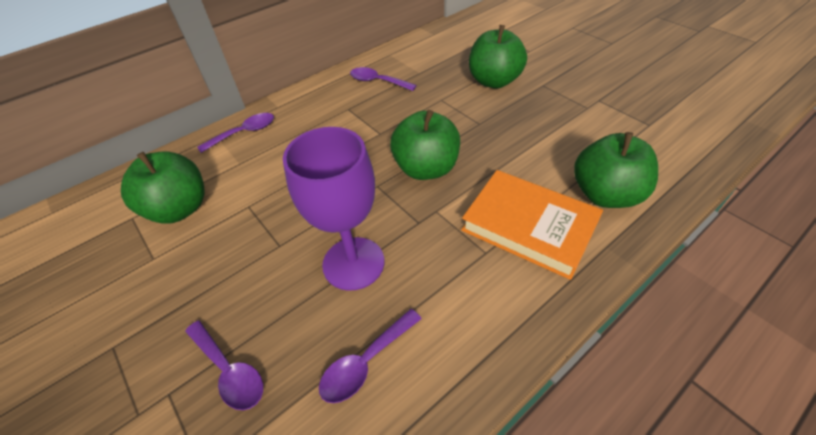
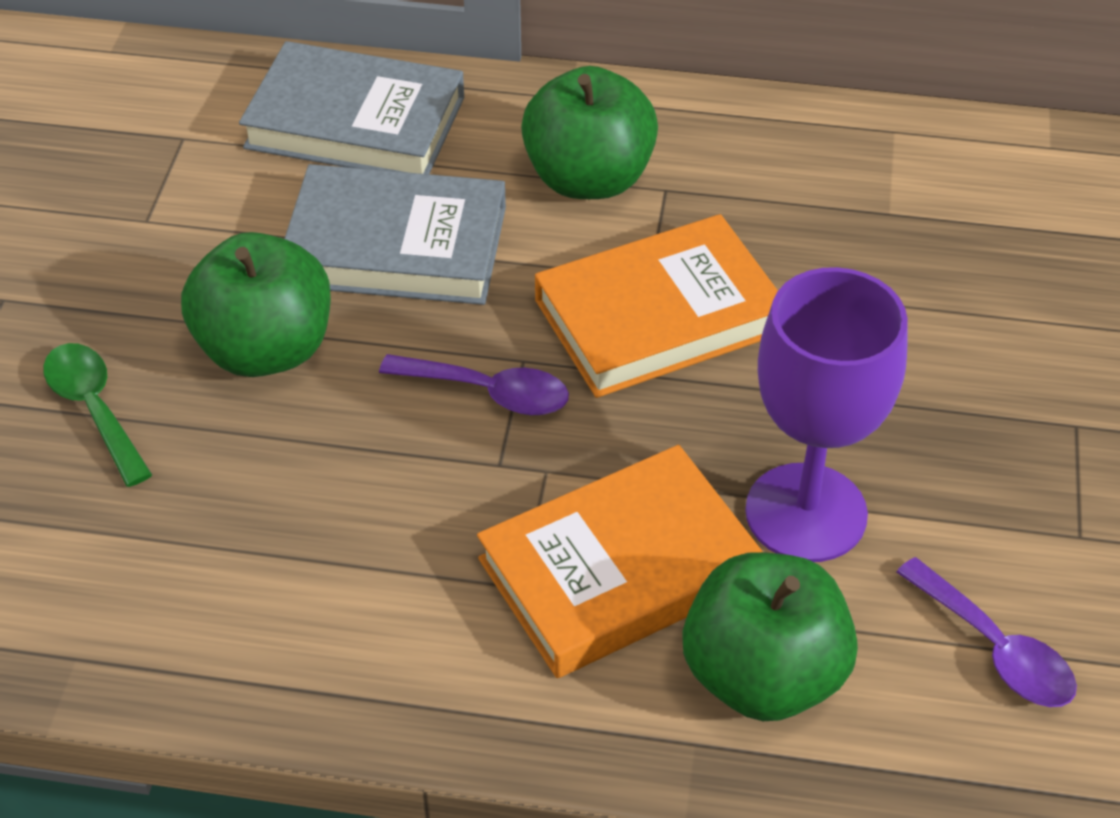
green apple: [121,152,205,224] [390,110,460,180] [469,25,527,88] [574,132,658,208] = 4 -> [181,232,331,377] [521,66,658,199] [682,552,858,721] = 3
green spoon: none = 0 -> [43,343,152,487] = 1
grey book: none = 0 -> [239,41,464,174] [284,164,506,305] = 2
orange book: [461,170,603,280] = 1 -> [477,445,763,678] [535,214,778,398] = 2
purple spoon: [185,320,263,410] [197,113,274,153] [319,309,422,403] [350,67,417,91] = 4 -> [379,354,569,415] [897,557,1077,707] = 2

